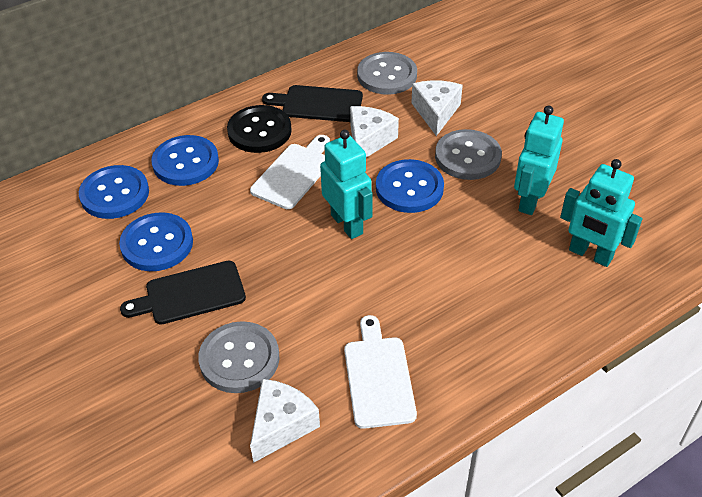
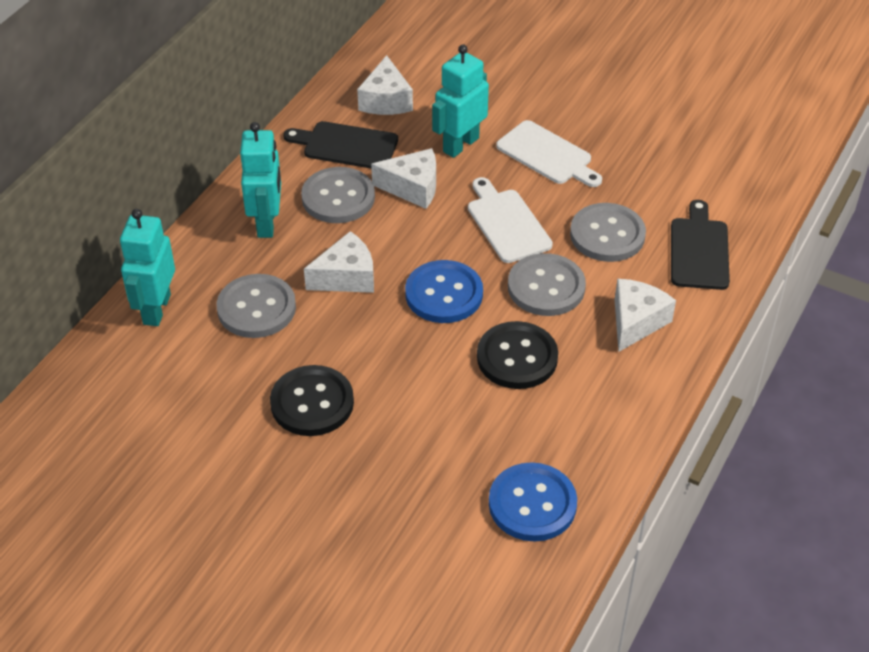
black button: [227,105,292,153] = 1 -> [270,365,354,436] [477,321,558,389] = 2
blue button: [79,165,149,219] [119,212,193,271] [151,135,219,186] [376,159,444,213] = 4 -> [405,260,483,323] [489,462,577,542] = 2
grey button: [198,321,280,393] [357,52,417,95] [435,129,502,180] = 3 -> [216,274,296,338] [301,167,375,223] [508,253,586,316] [570,203,646,262] = 4
white cheese: [250,379,320,463] [350,106,399,158] [411,80,463,136] = 3 -> [304,231,374,293] [357,55,413,115] [371,148,436,209] [615,279,676,352] = 4

